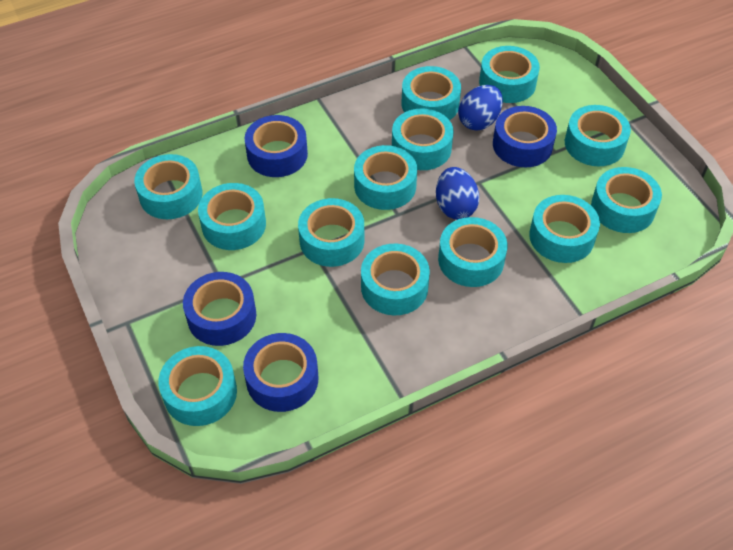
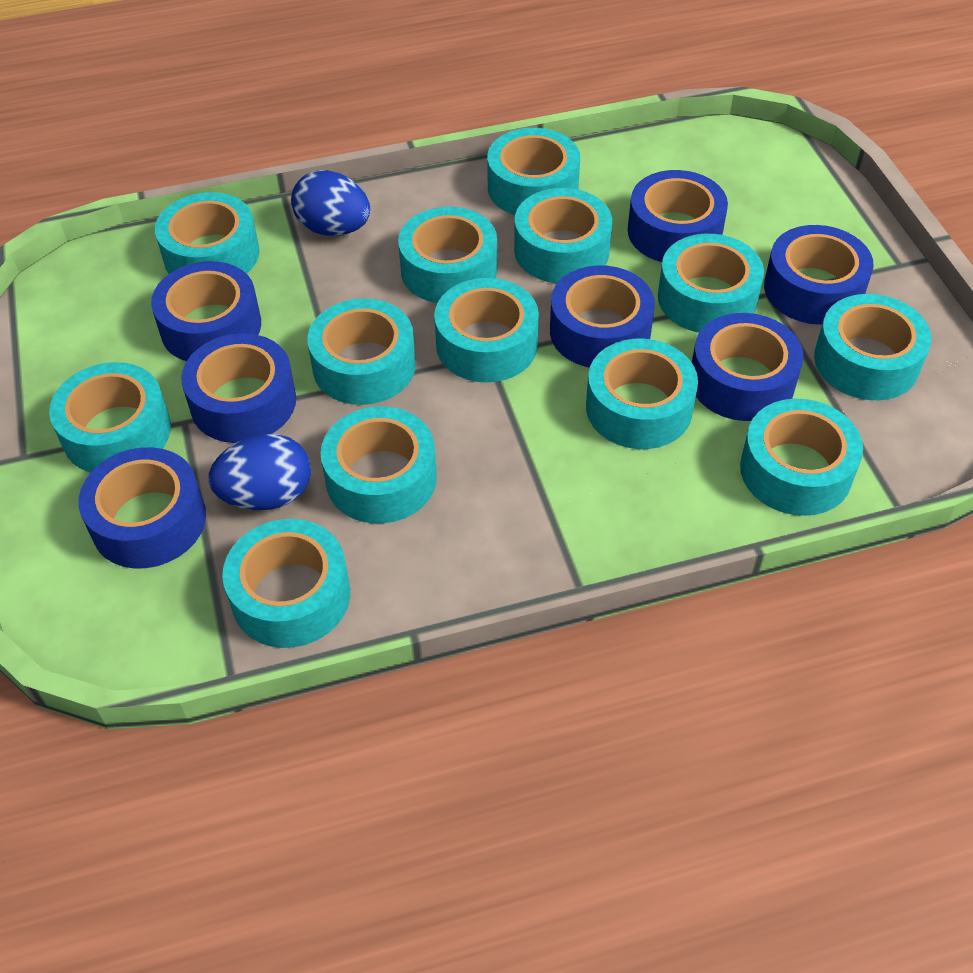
blue tape: [183,272,256,346] [243,333,318,412] [245,115,308,177] [493,106,557,167] = 4 -> [79,447,206,568] [151,261,261,361] [181,333,296,443] [550,265,655,368] [628,170,728,262] [692,313,803,421] [764,225,873,325] = 7

